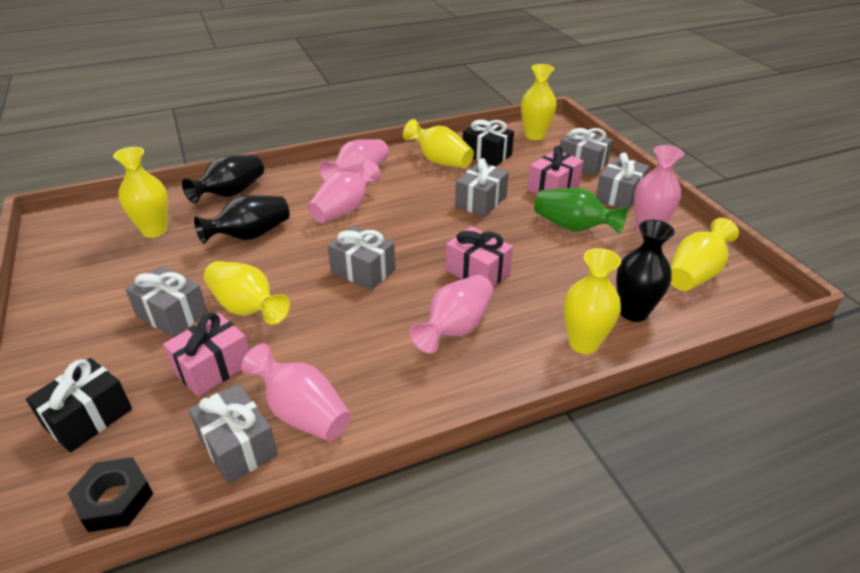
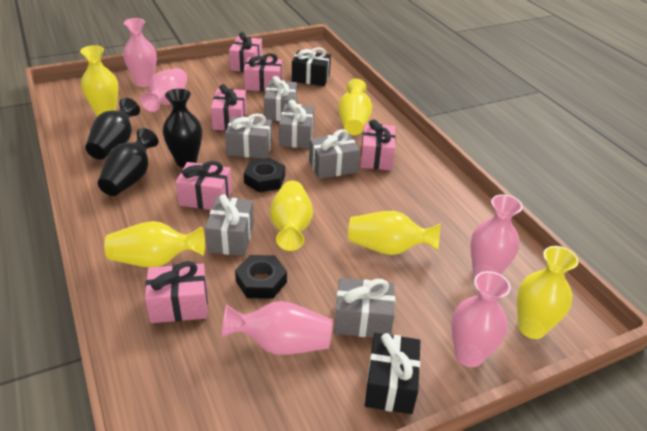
black nut: [68,457,153,532] = 1 -> [235,255,287,299] [244,158,285,192] = 2
green vase: [534,188,627,233] = 1 -> none = 0
pink gift: [163,313,249,397] [446,226,513,287] [527,146,583,194] = 3 -> [145,261,208,323] [175,161,232,210] [211,84,247,131] [229,32,262,72] [244,53,282,92] [360,120,396,171] = 6

